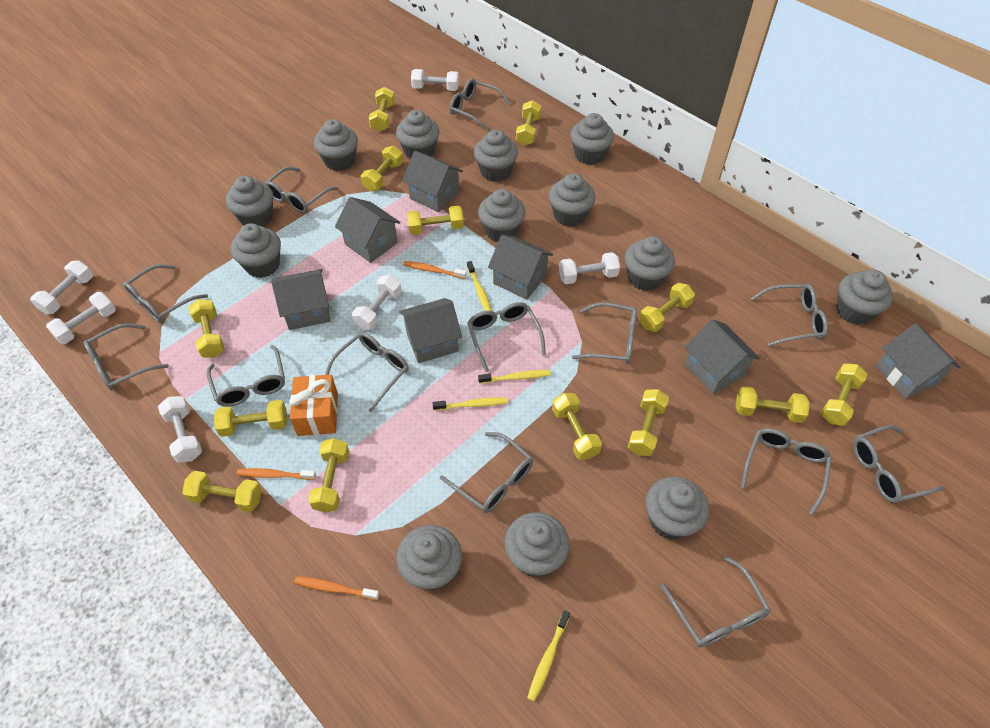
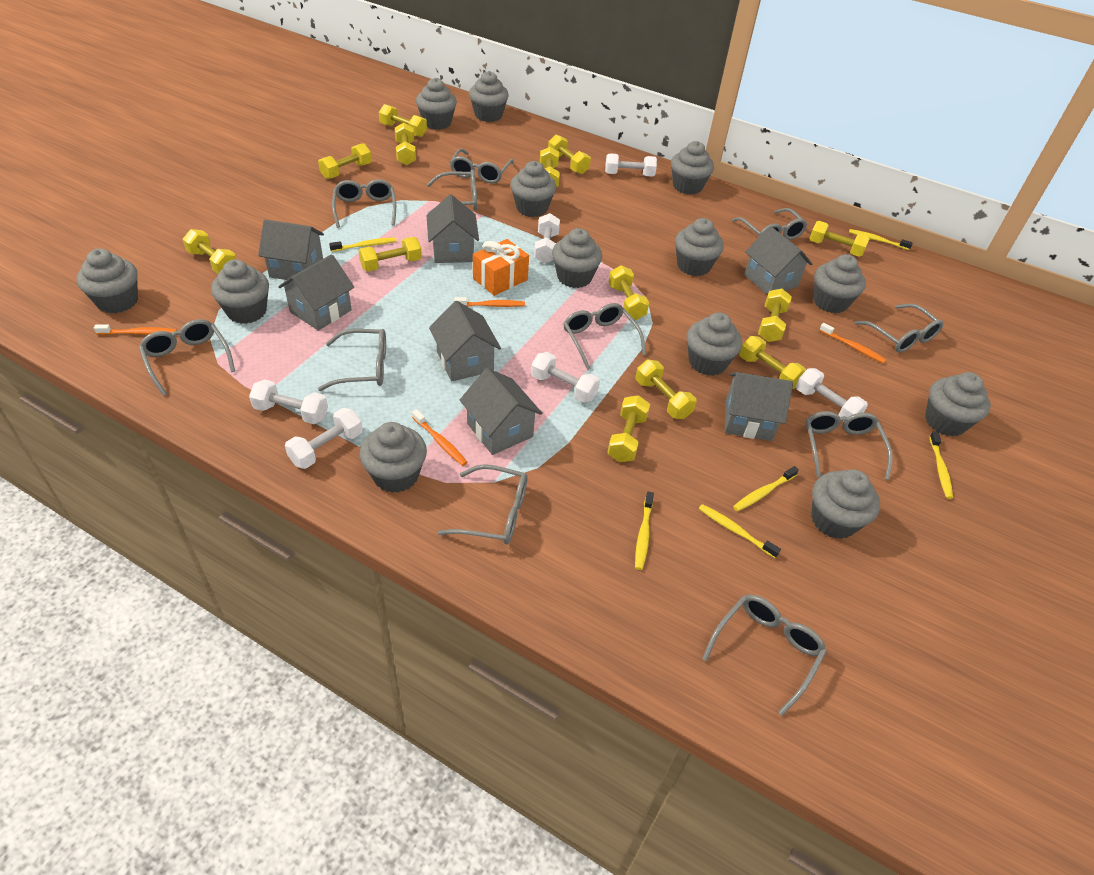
grey glasses: [84,323,169,390] [123,264,208,323] [207,345,285,407] [265,167,339,213] [325,332,409,412] [440,432,533,513] [450,78,511,130] [467,302,546,372] [572,302,637,364] [661,556,771,647] [741,428,832,515] [751,284,828,346] [853,425,945,503] = 13 -> [139,319,235,396] [318,329,386,391] [332,179,396,228] [426,170,477,213] [438,464,528,544] [450,149,514,184] [563,303,646,370] [702,594,827,716] [732,208,808,240] [805,411,893,480] [854,304,943,353] = 11
orange toothbrush: [237,468,316,480] [294,576,379,600] [403,261,467,279] = 3 -> [94,325,177,335] [412,409,468,466] [454,297,525,307] [819,323,886,364] = 4
yellow toothbrush: [433,398,508,411] [467,261,492,311] [478,370,551,384] [527,610,570,701] = 4 -> [329,237,397,252] [635,492,654,570] [699,504,781,558] [733,466,799,511] [849,229,913,250] [929,431,953,499] = 6

